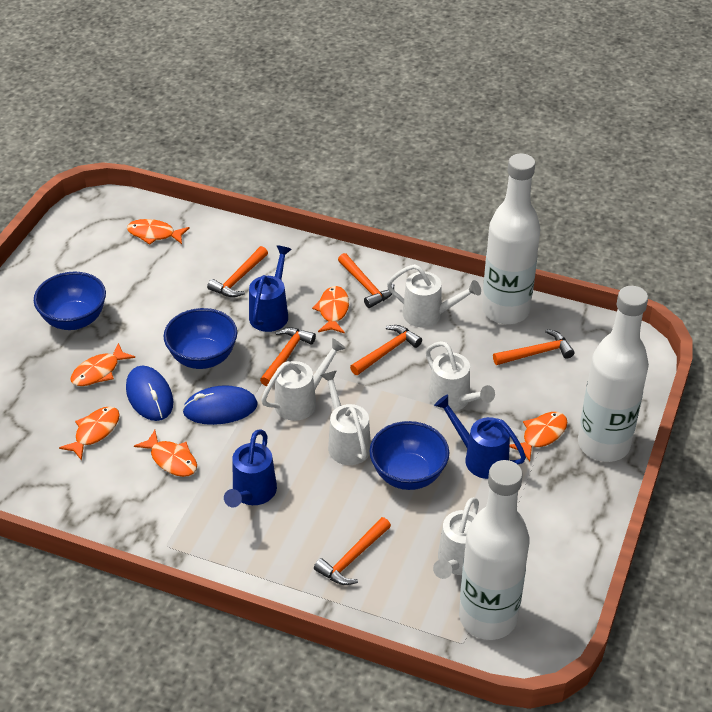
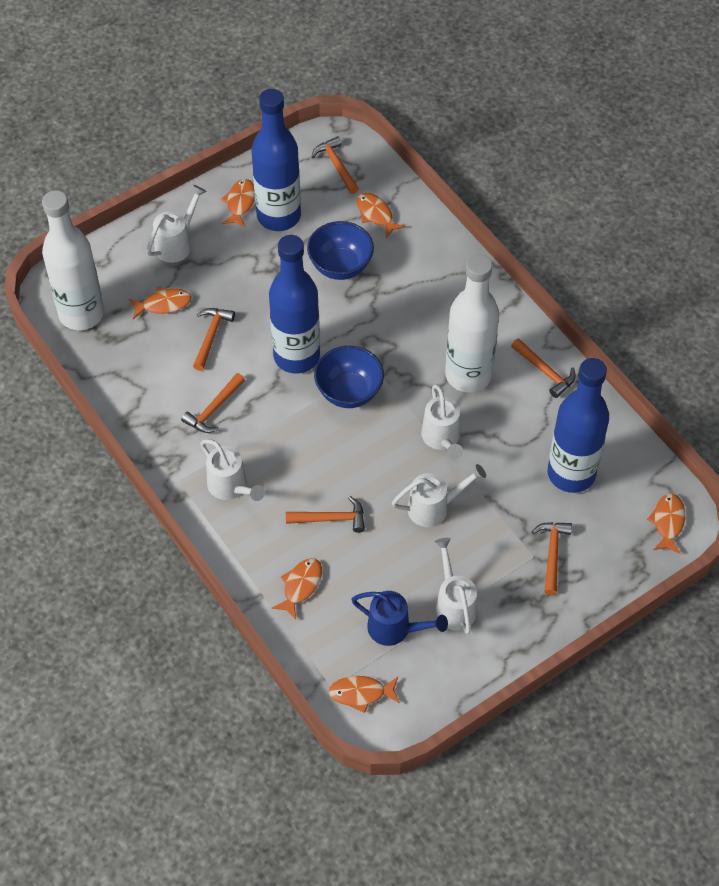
blue bottle: none = 0 -> [252,89,301,231] [269,235,320,374] [548,358,609,493] = 3
blue bowl: [34,271,106,330] [164,308,237,369] [370,421,449,490] = 3 -> [307,221,374,280] [314,346,384,408] = 2
blue mouse: [126,366,173,421] [182,385,258,425] = 2 -> none = 0
blue watering can: [224,429,277,508] [249,245,292,332] [434,395,526,479] = 3 -> [351,591,448,646] = 1
white bottle: [459,460,529,640] [482,153,540,324] [578,286,649,462] = 3 -> [42,190,104,330] [445,254,499,393] = 2

